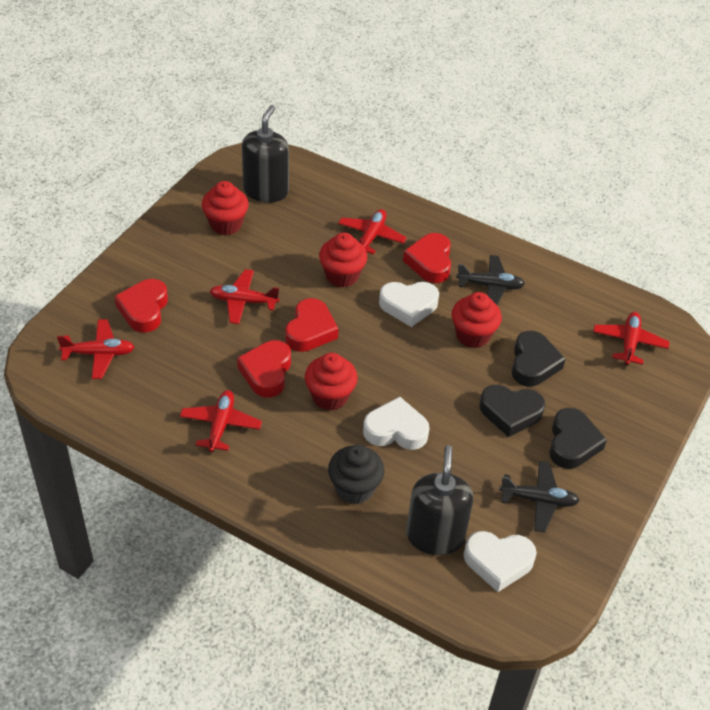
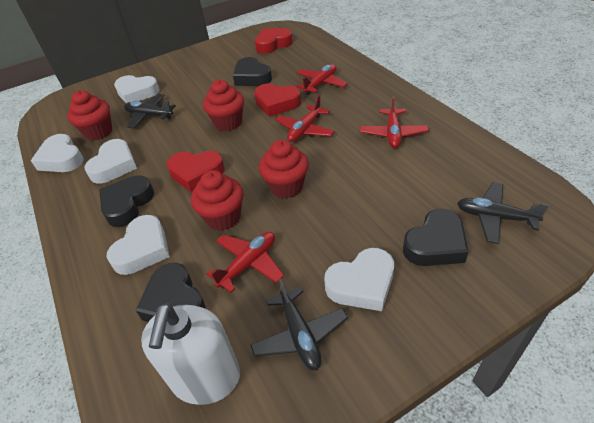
black cupcake: [328,445,385,504] = 1 -> none = 0
black heart: [479,385,545,437] [512,331,565,387] [549,408,607,469] = 3 -> [99,175,154,227] [136,263,206,322] [233,57,272,86] [403,209,468,266] = 4
black plane: [456,255,525,305] [499,461,580,532] = 2 -> [124,94,176,128] [251,279,348,370] [457,182,549,244] = 3
black soap dispenser: [242,105,289,203] [406,445,473,555] = 2 -> none = 0
red heart: [114,279,168,332] [237,340,291,398] [285,298,339,352] [403,233,451,283] = 4 -> [167,151,225,192] [254,84,301,117] [255,28,293,54] = 3
red plane: [57,319,134,379] [180,390,262,452] [210,269,280,324] [338,209,407,255] [593,312,669,366] = 5 -> [207,232,284,293] [275,95,335,142] [296,64,347,95] [360,96,429,148] = 4
white heart: [363,397,430,450] [379,282,439,327] [464,531,537,592] = 3 -> [31,134,84,172] [85,139,137,184] [106,215,170,275] [114,75,160,103] [324,248,394,311] = 5
white soap dispenser: none = 0 -> [141,303,240,405] = 1

